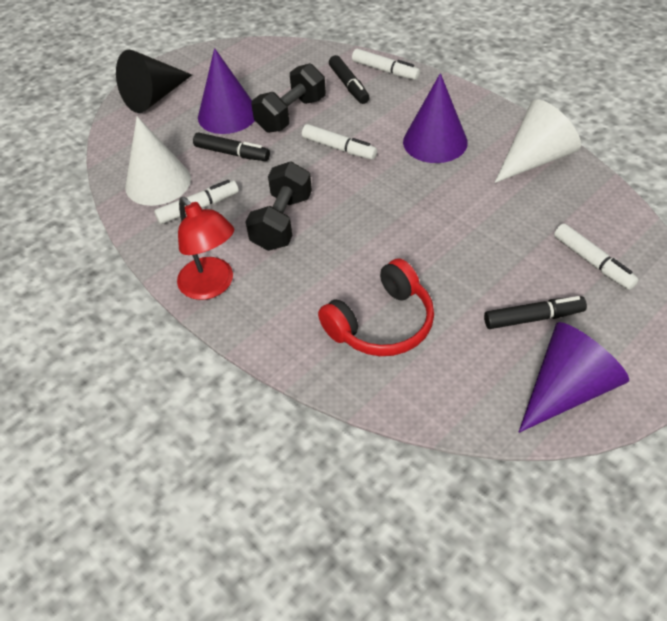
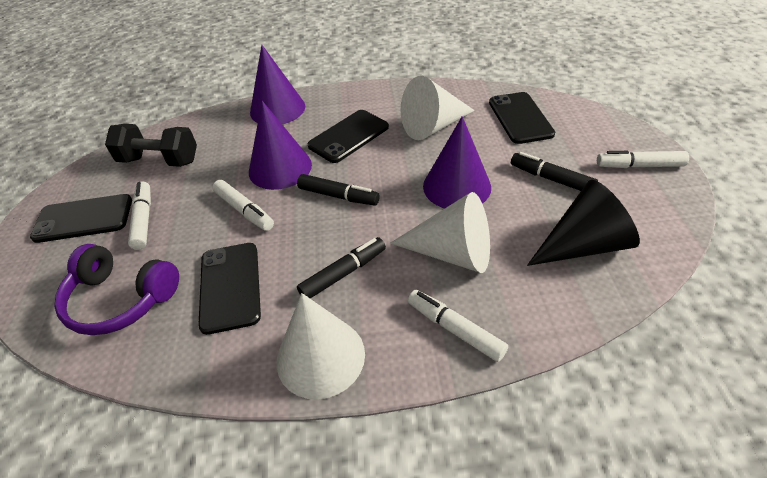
black dumbbell: [245,161,312,251] [251,63,326,133] = 2 -> [105,124,197,167] = 1
black phone: none = 0 -> [30,194,132,243] [198,243,261,335] [308,110,389,163] [489,92,555,144] = 4
purple headphones: none = 0 -> [54,244,179,335] = 1
red headphones: [318,259,434,356] = 1 -> none = 0
red lamp: [177,197,234,300] = 1 -> none = 0
white cone: [125,116,191,206] [494,99,581,183] = 2 -> [277,293,365,400] [390,192,490,273] [401,76,475,140] = 3

